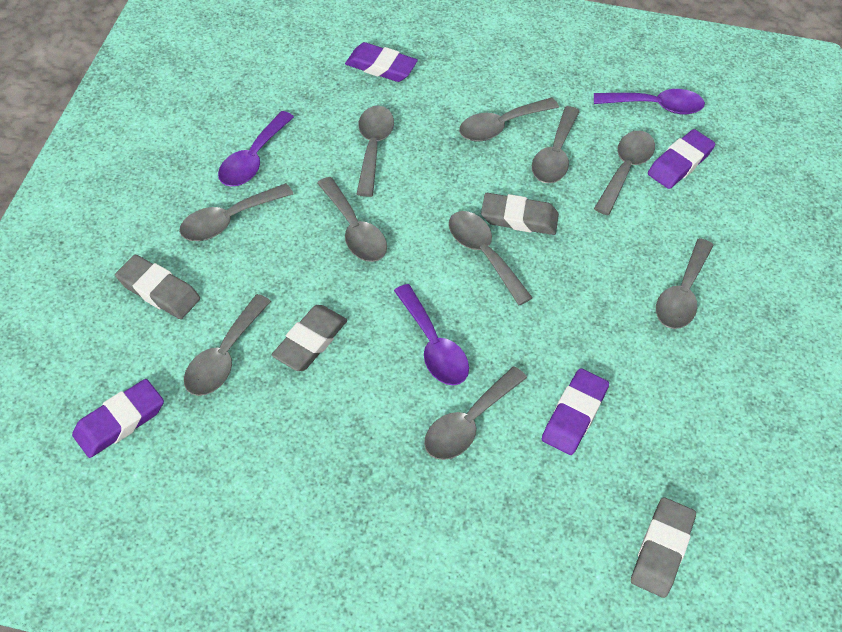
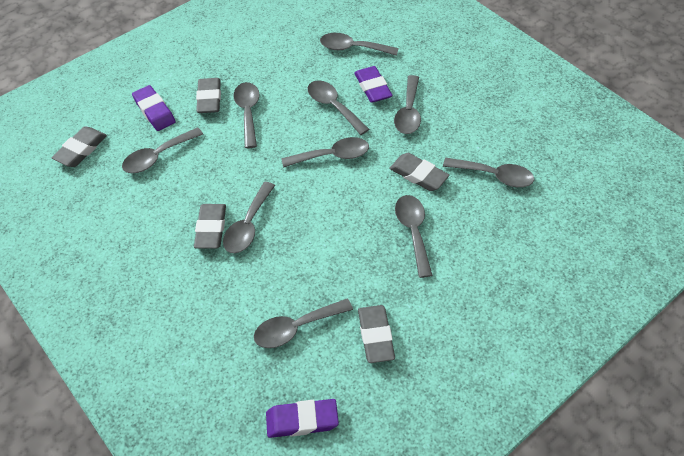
grey eraser: [115,255,200,319] [272,305,347,371] [481,193,559,235] [631,497,696,598] = 4 -> [52,127,107,167] [194,204,226,249] [196,78,221,113] [358,305,395,363] [389,153,449,191] = 5
purple eraser: [72,379,164,458] [345,42,418,82] [542,368,609,455] [648,129,715,189] = 4 -> [132,85,175,131] [266,399,339,438] [354,66,392,103] = 3
purple spoon: [218,111,294,186] [394,284,469,385] [594,89,705,114] = 3 -> none = 0

